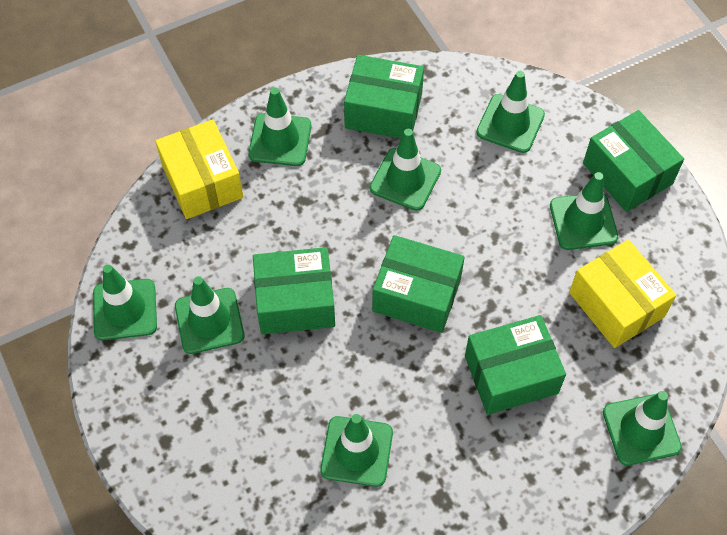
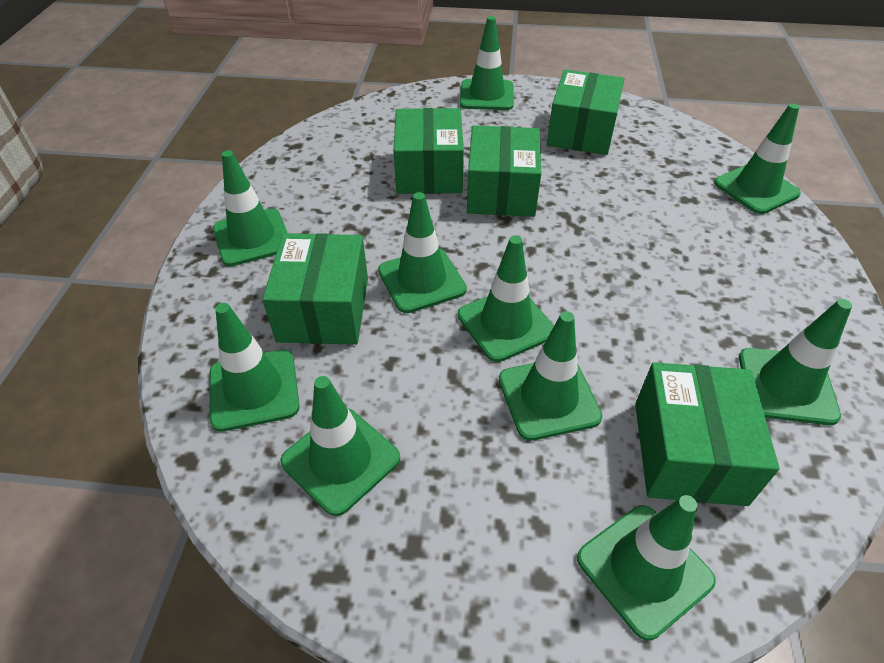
green traffic cone: [93,265,157,341] [175,276,244,354] [248,87,311,166] [320,414,393,487] [370,129,441,211] [476,71,545,153] [550,172,618,250] [603,391,682,466] = 8 -> [209,303,300,432] [213,150,287,266] [280,376,400,516] [378,192,467,313] [458,236,554,362] [460,16,514,110] [499,311,602,441] [577,495,716,640] [714,103,801,214] [739,299,852,425] = 10
yellow box: [155,119,243,219] [569,239,676,348] = 2 -> none = 0

